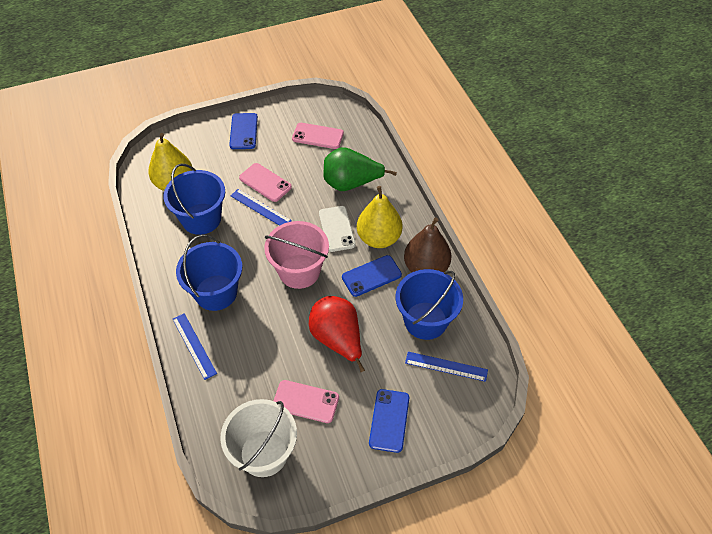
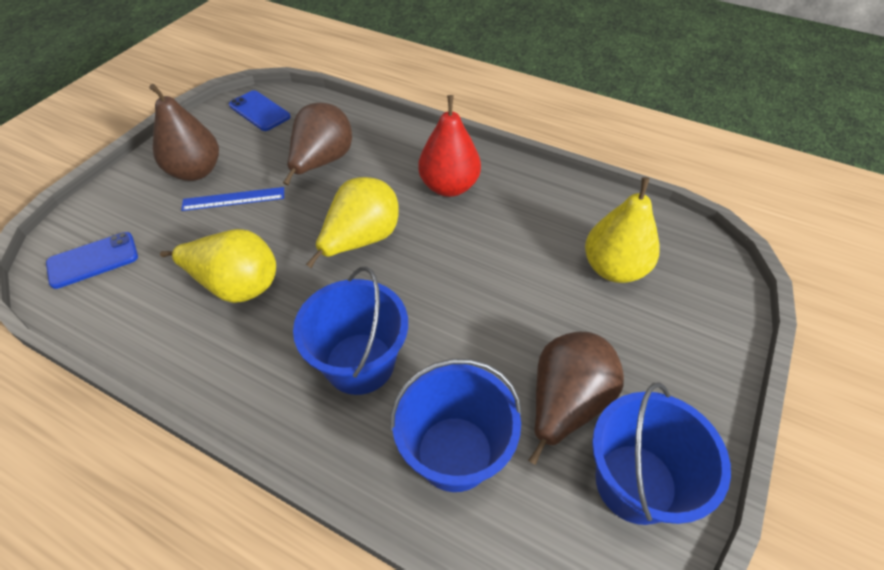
blue phone: [229,113,258,149] [342,255,402,297] [369,389,409,453] = 3 -> [46,232,138,289] [229,90,291,131] = 2
blue ruler: [173,313,217,380] [231,189,292,226] [405,352,488,382] = 3 -> [181,187,284,211] = 1
brown pear: [404,218,452,272] = 1 -> [149,84,219,181] [283,103,352,185] [528,332,624,465] = 3
green pear: [324,147,397,191] = 1 -> none = 0
pink bucket: [264,221,329,289] = 1 -> none = 0
pink phone: [239,163,292,202] [274,380,339,423] [292,123,344,149] = 3 -> none = 0
white bucket: [220,399,297,477] = 1 -> none = 0
white phone: [319,206,356,252] = 1 -> none = 0
yellow pear: [148,133,192,191] [357,186,403,248] = 2 -> [160,229,276,303] [306,177,399,268] [585,177,659,283] = 3

